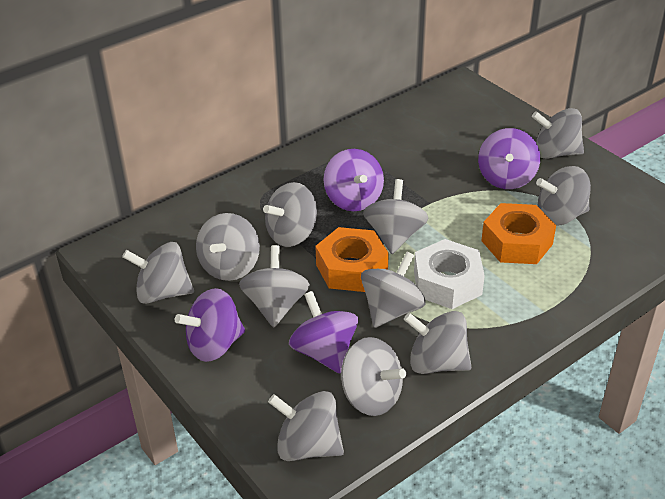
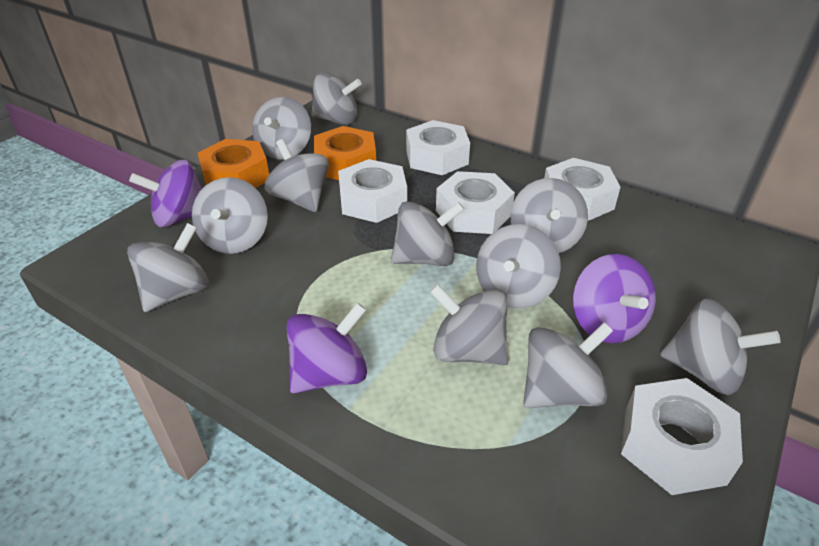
purple spinning top: [175,288,245,362] [289,291,358,373] [324,149,384,211] [478,128,540,189] = 4 -> [129,160,203,227] [286,302,367,394] [573,254,656,343] = 3
white nut: [414,239,485,309] = 1 -> [338,159,407,223] [406,120,470,175] [436,171,515,234] [544,158,620,221] [621,378,743,495] = 5

